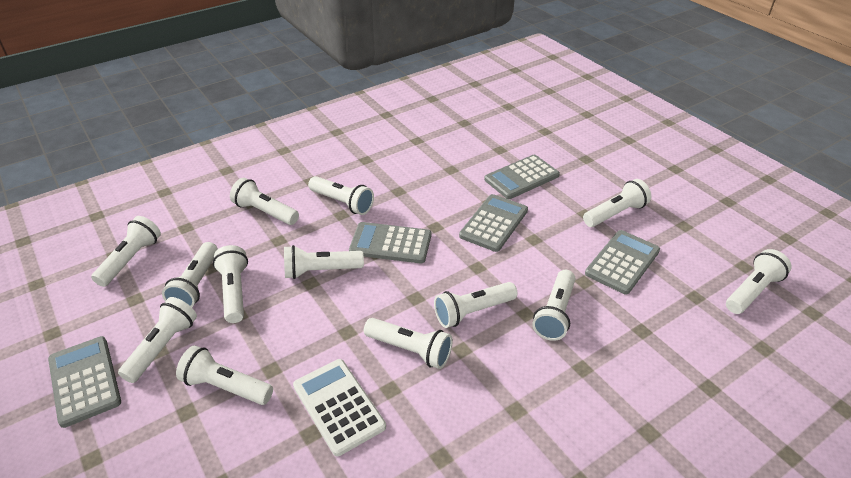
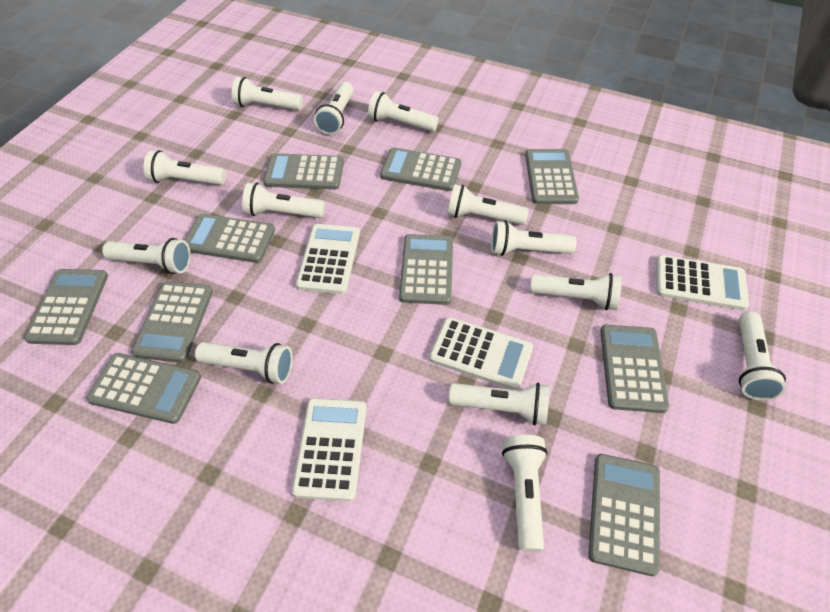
grey calculator: [48,336,121,428] [349,222,431,263] [459,194,528,252] [484,155,560,199] [585,230,660,295] = 5 -> [24,269,108,345] [87,353,201,424] [131,281,213,363] [184,214,275,263] [263,153,344,190] [380,147,461,191] [399,234,453,305] [525,149,579,204] [588,454,660,576] [600,325,669,413] = 10
white calculator: [293,359,386,456] = 1 -> [292,398,367,501] [296,224,360,294] [429,317,533,390] [656,255,749,310] = 4

